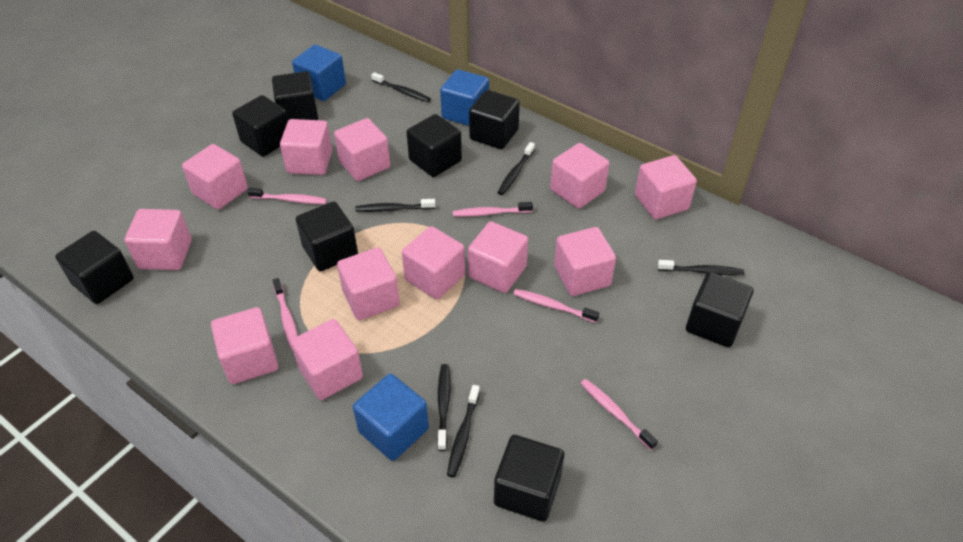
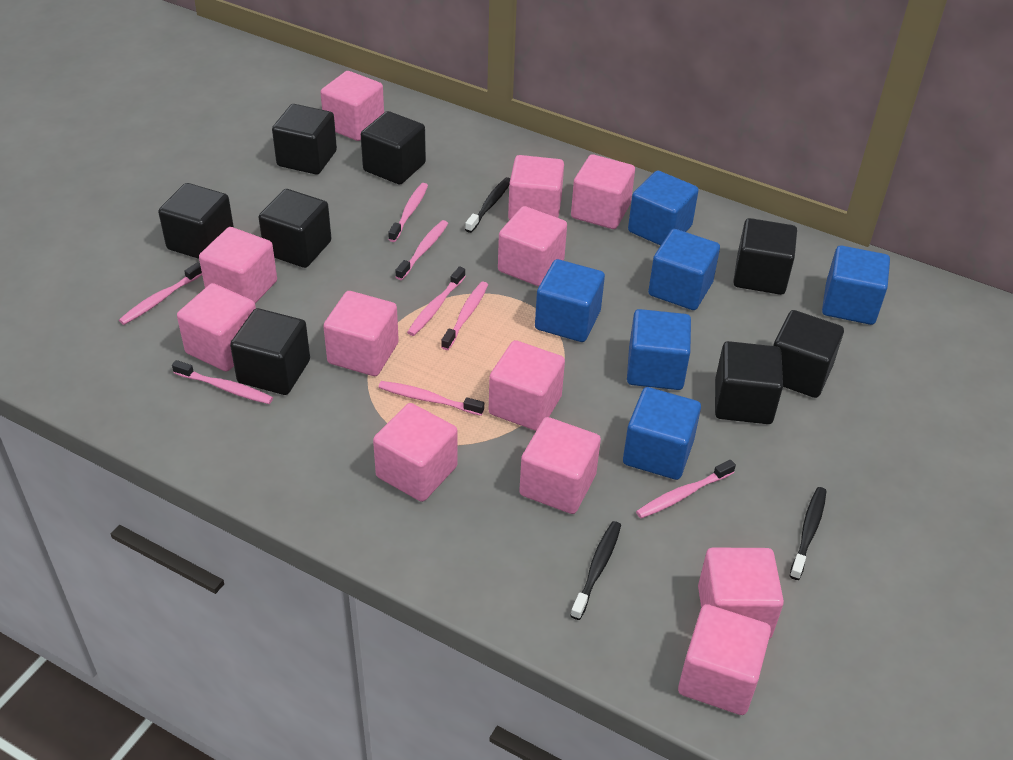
black toothbrush: [355,199,435,212] [371,72,431,102] [437,364,450,451] [447,385,480,477] [497,142,535,195] [658,260,744,275] = 6 -> [465,177,510,233] [570,521,621,620] [790,487,826,580] = 3
blue cube: [292,45,346,101] [353,374,429,461] [440,69,489,126] = 3 -> [535,259,605,342] [623,387,701,480] [627,309,691,390] [628,171,699,246] [648,229,720,310] [822,245,890,325] = 6
pink toothbrush: [247,188,327,204] [273,278,298,351] [453,202,533,217] [513,289,599,323] [581,379,658,450] = 5 -> [119,262,202,325] [172,360,273,404] [378,381,484,416] [388,183,428,242] [396,220,448,280] [407,266,466,336] [441,282,488,350] [636,460,736,518] = 8

